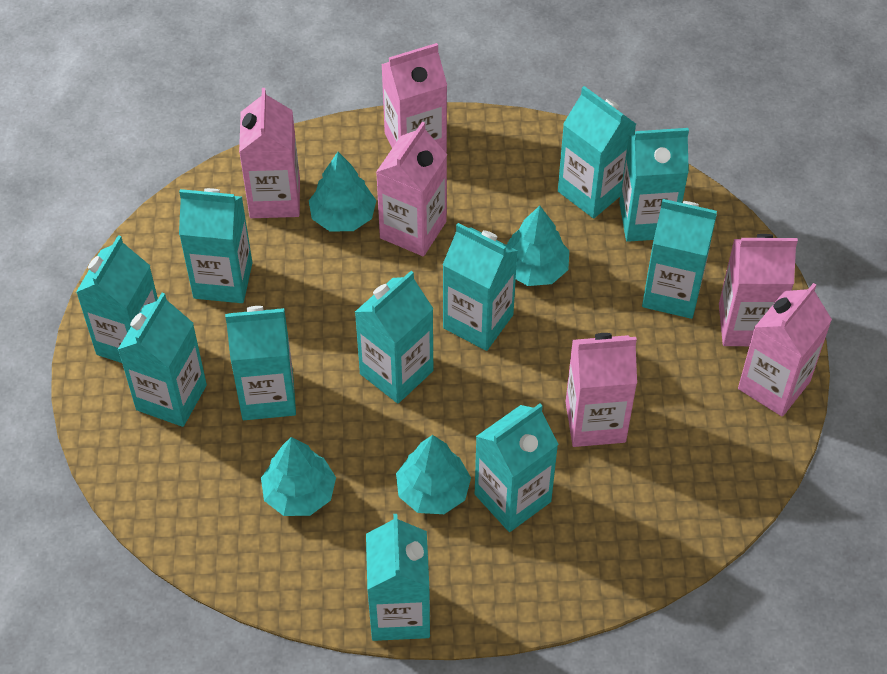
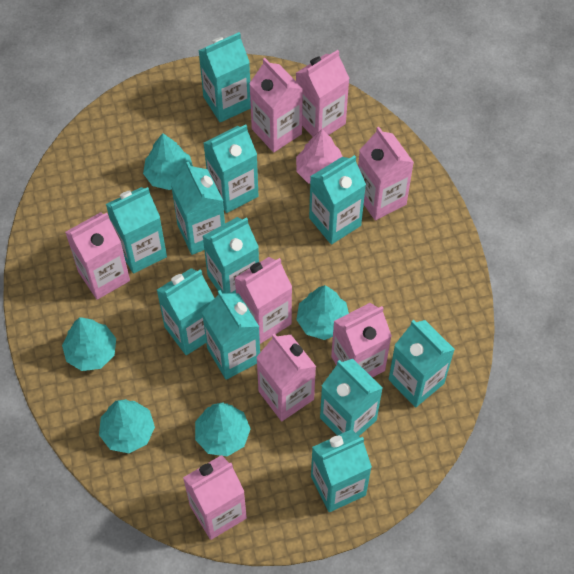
pink carton: [239,88,300,218] [376,122,447,256] [381,43,447,153] [566,333,637,447] [719,234,798,346] [738,283,832,417] = 6 -> [65,212,130,300] [183,455,247,540] [235,257,292,344] [249,58,303,153] [256,333,316,421] [296,50,350,137] [331,303,392,378] [358,127,414,220] = 8
pink tree: none = 0 -> [296,129,343,184] = 1
turquoise tree: [261,437,336,516] [309,152,376,231] [396,435,471,514] [507,206,569,286] = 4 -> [62,317,116,371] [99,399,155,453] [143,133,193,190] [195,402,251,456] [296,285,349,340] = 5

